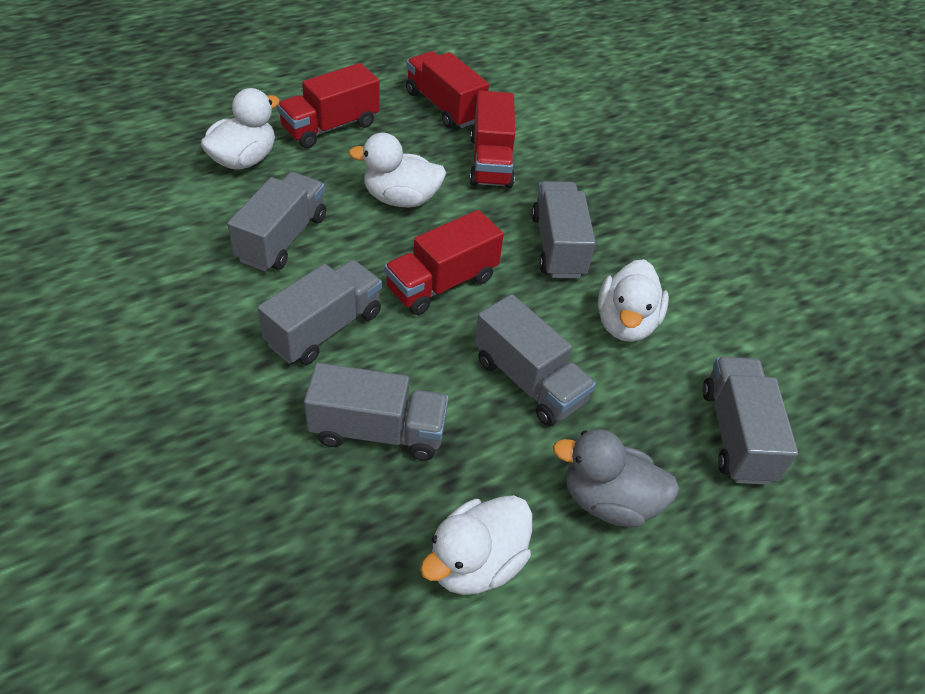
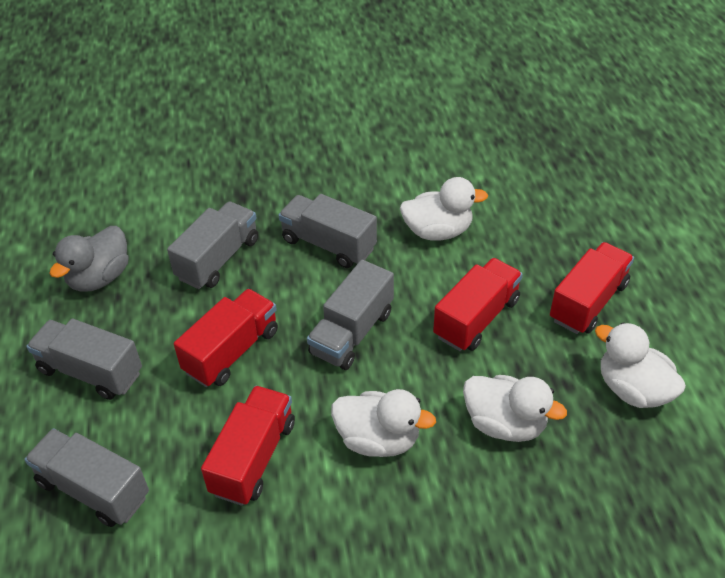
grey truck: [227,172,326,271] [258,260,382,365] [304,363,449,461] [474,294,596,426] [531,181,596,278] [702,357,798,485] = 6 -> [24,428,149,527] [26,319,142,400] [167,201,258,289] [279,194,377,268] [307,260,394,370] = 5

